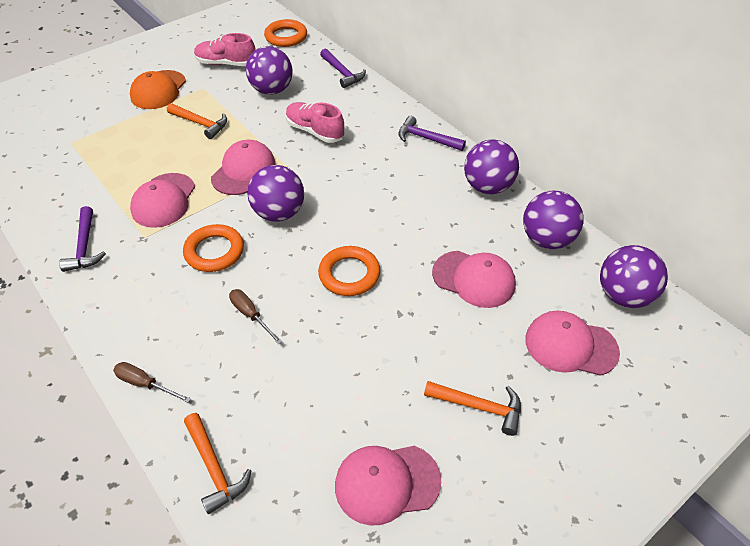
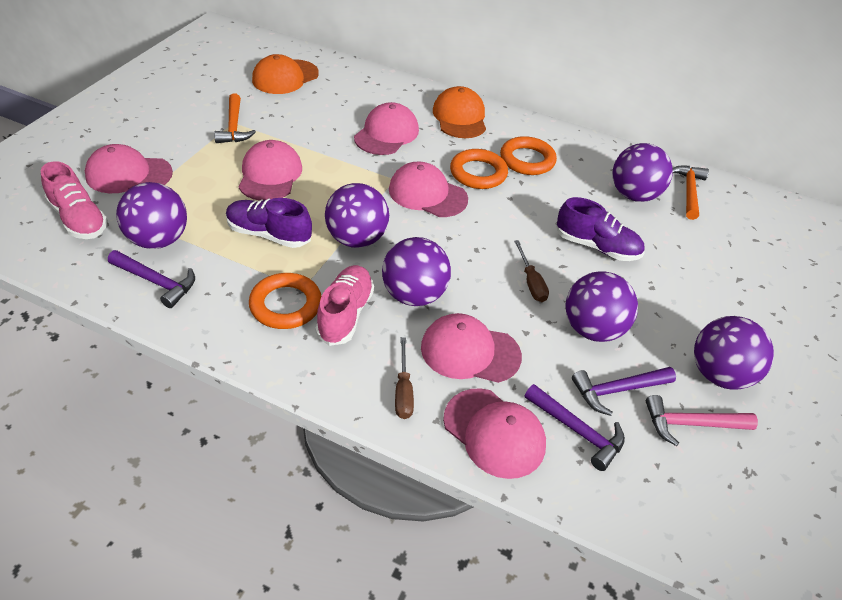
orange cap: [130,70,186,109] = 1 -> [252,54,319,94] [433,86,486,138] = 2
orange hammer: [167,103,227,139] [184,413,251,514] [424,381,521,436] = 3 -> [214,93,256,143] [672,166,709,220] = 2
pink cap: [130,173,195,228] [211,140,276,195] [335,446,441,526] [432,251,516,308] [525,311,620,376] = 5 -> [85,144,173,193] [239,140,302,201] [354,102,419,155] [389,162,468,217] [421,313,522,383] [443,388,546,479] = 6
pink hammer: none = 0 -> [646,395,758,446] = 1
purple ball: [246,46,293,95] [247,165,304,222] [464,139,519,194] [523,191,584,249] [600,245,668,308] = 5 -> [116,182,187,249] [325,183,389,248] [382,237,451,306] [565,271,638,342] [613,143,673,202] [694,316,774,390] = 6
purple shoe: none = 0 -> [226,198,312,248] [556,197,645,261] = 2

